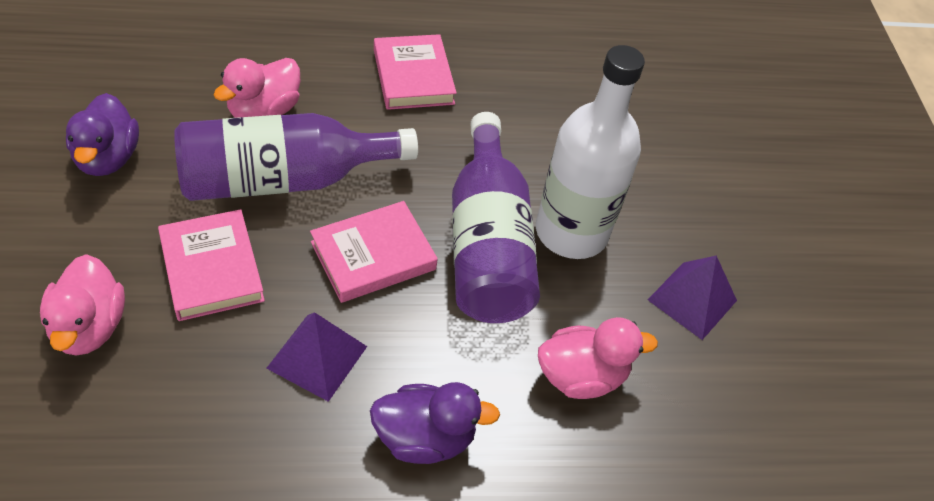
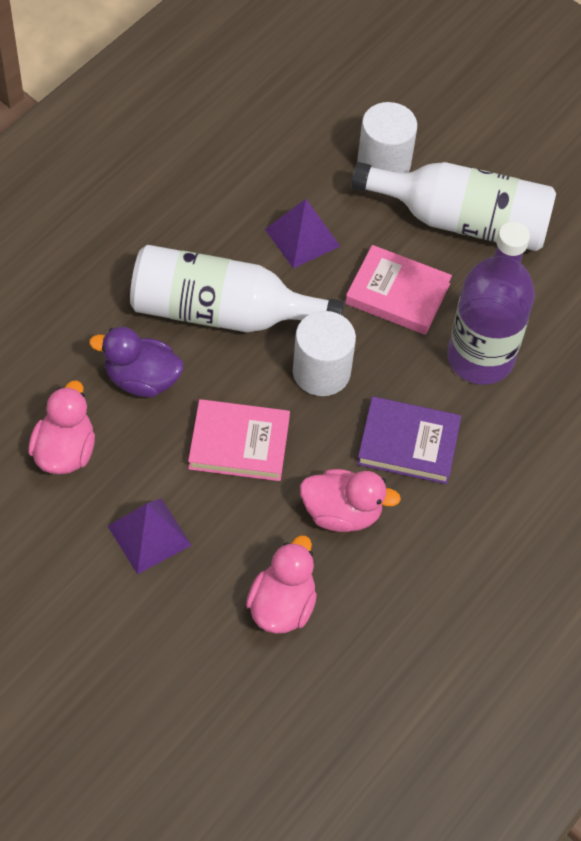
pink book: [158,209,265,321] [310,201,438,303] [374,34,457,110] = 3 -> [188,399,290,481] [345,245,452,335] = 2
purple book: none = 0 -> [357,396,461,484] = 1
purple bottle: [174,113,418,201] [452,112,540,323] = 2 -> [447,222,535,385] = 1
purple duck: [66,93,139,176] [370,382,500,464] = 2 -> [89,327,184,397] = 1
white bottle: [536,45,645,259] = 1 -> [130,245,344,332] [351,162,556,251] = 2
white cylinder: none = 0 -> [293,311,356,396] [357,102,417,173] = 2

